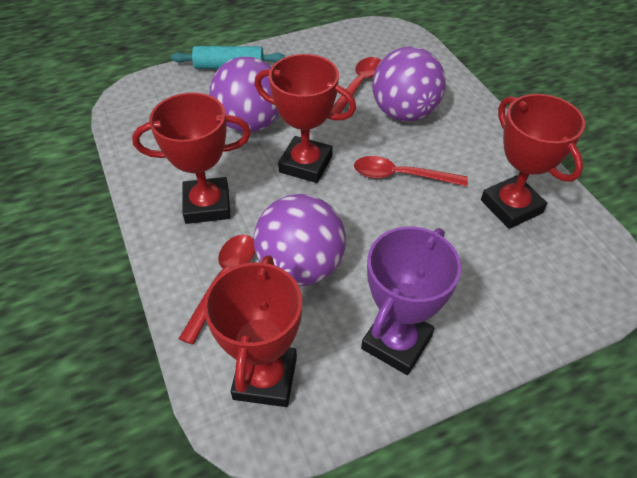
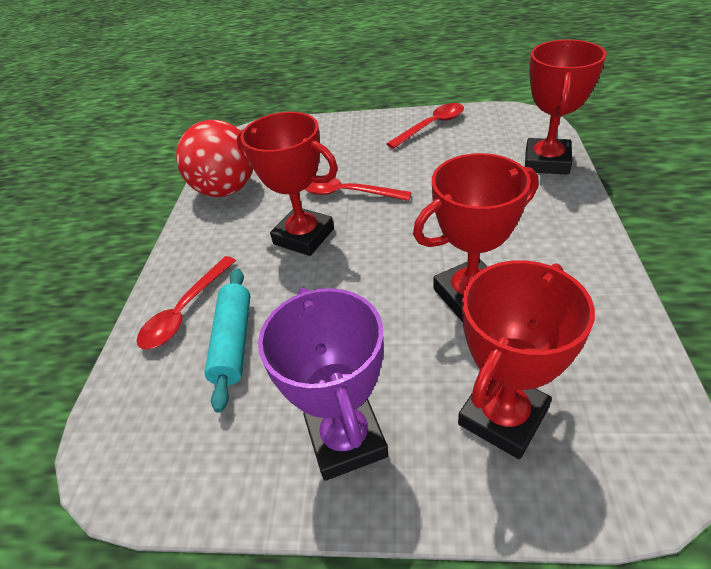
purple ball: [209,57,279,132] [254,194,346,286] [372,46,446,122] = 3 -> none = 0
red ball: none = 0 -> [176,120,253,197] = 1

